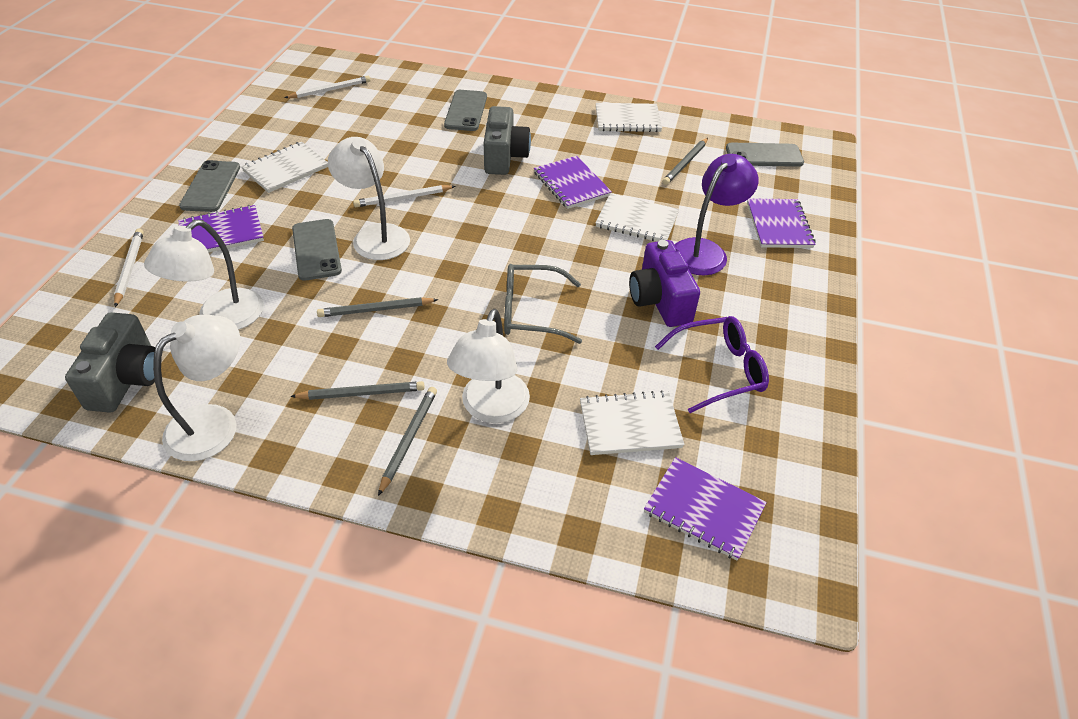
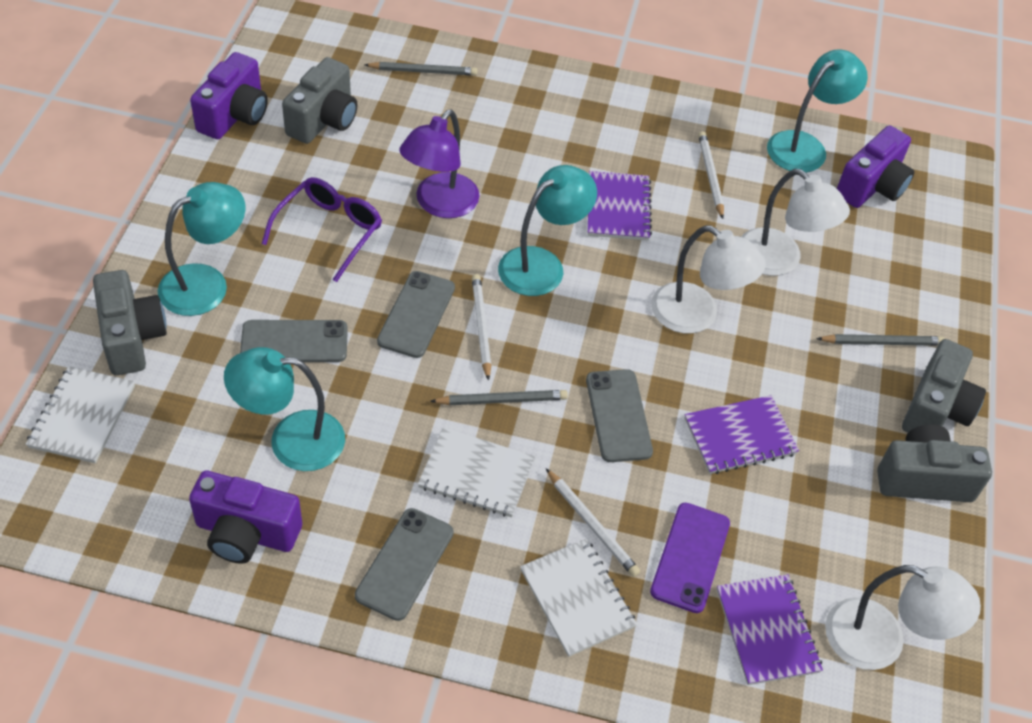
grey camera: [65,312,155,413] [484,106,531,175] = 2 -> [93,270,167,375] [282,57,357,144] [877,425,992,502] [902,339,986,433] = 4
grey glasses: [504,264,582,344] = 1 -> none = 0
grey pencil: [290,381,425,400] [317,297,438,317] [378,387,437,496] [662,138,708,185] = 4 -> [364,62,477,76] [430,390,568,405] [816,334,945,346] = 3
purple camera: [629,240,700,327] = 1 -> [189,471,302,564] [190,52,268,139] [837,125,914,208] = 3
purple notebook: [178,205,264,252] [534,156,612,209] [644,457,767,561] [747,198,816,248] = 4 -> [588,171,652,241] [684,395,799,474] [717,574,823,685] = 3
purple phone: none = 0 -> [650,503,730,613] = 1
turquoise lamp: none = 0 -> [158,182,246,316] [224,347,345,471] [498,165,597,296] [767,49,868,173] = 4
white lamp: [144,220,264,330] [153,315,240,461] [328,137,410,260] [447,309,530,423] = 4 -> [651,225,766,334] [741,169,850,276] [825,565,981,670] = 3
white notebook: [241,142,328,193] [580,390,684,455] [596,103,662,132] [596,193,679,242] = 4 -> [26,366,135,463] [418,427,535,517] [520,539,637,657] = 3

